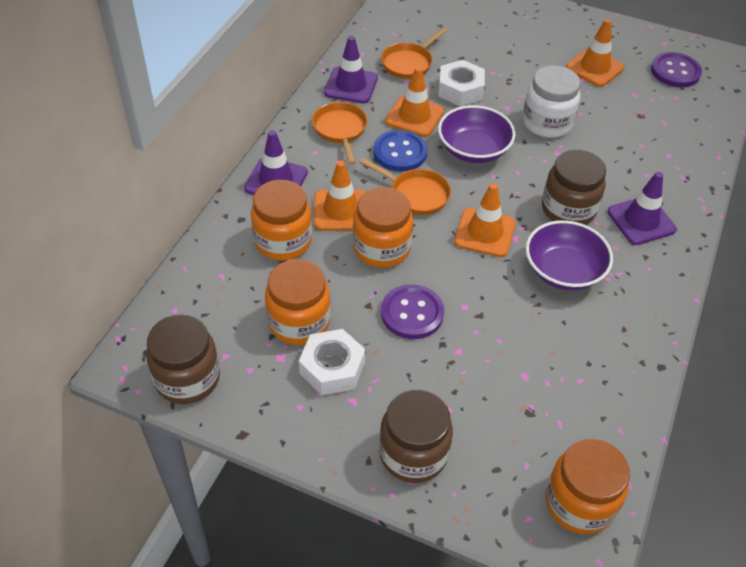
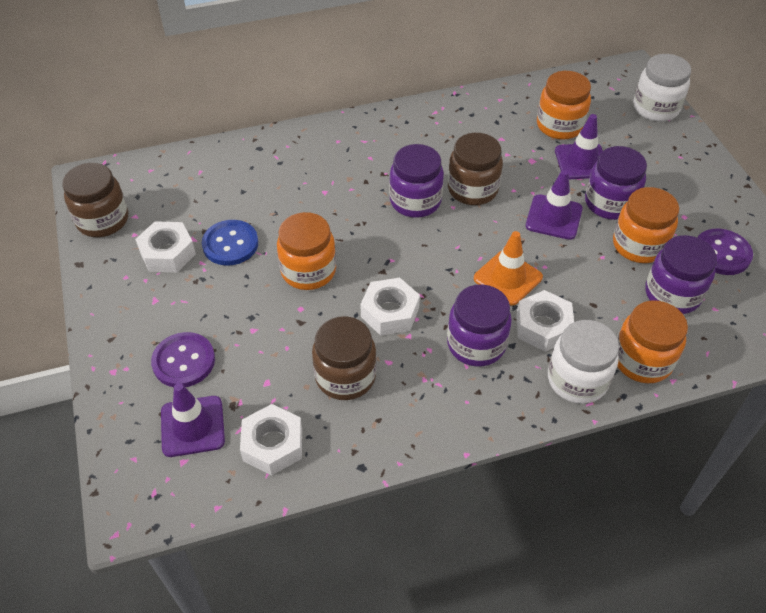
orange pan: [312,102,367,165] [359,158,451,215] [381,27,447,79] = 3 -> none = 0
orange traffic cone: [314,161,365,231] [385,67,444,137] [454,183,516,257] [566,19,625,87] = 4 -> [474,231,543,306] = 1
purple bowl: [438,105,515,163] [526,220,613,290] = 2 -> none = 0
purple jar: none = 0 -> [389,144,444,218] [447,285,512,367] [585,146,647,220] [645,235,717,314] = 4
white jar: [523,65,580,138] = 1 -> [548,320,619,404] [633,54,691,122] = 2
white nut: [299,329,365,395] [438,60,485,106] = 2 -> [135,221,196,272] [240,404,302,475] [360,278,420,336] [516,290,574,352] = 4

